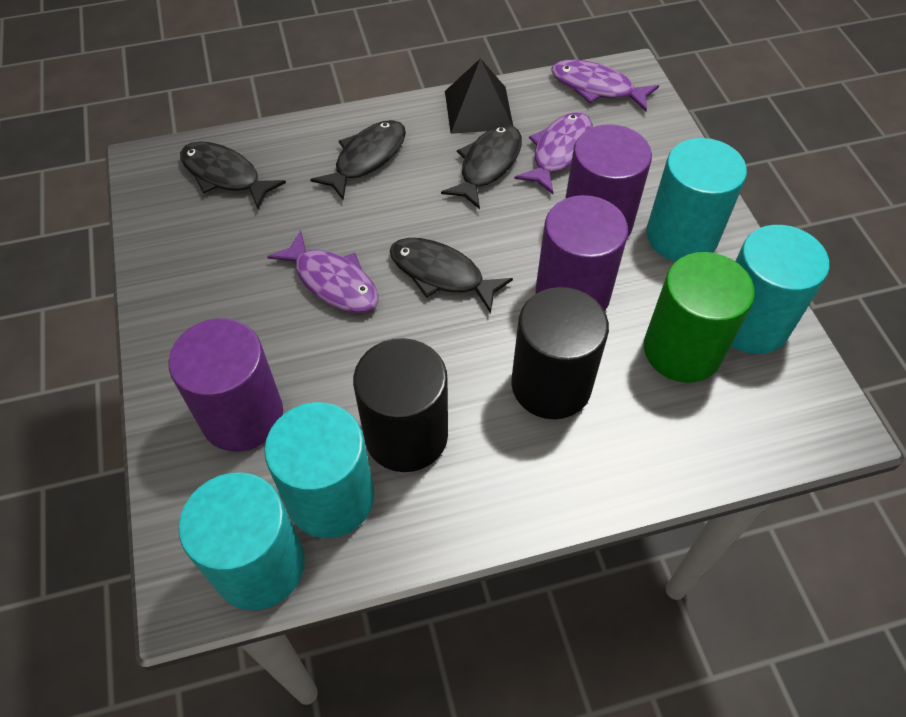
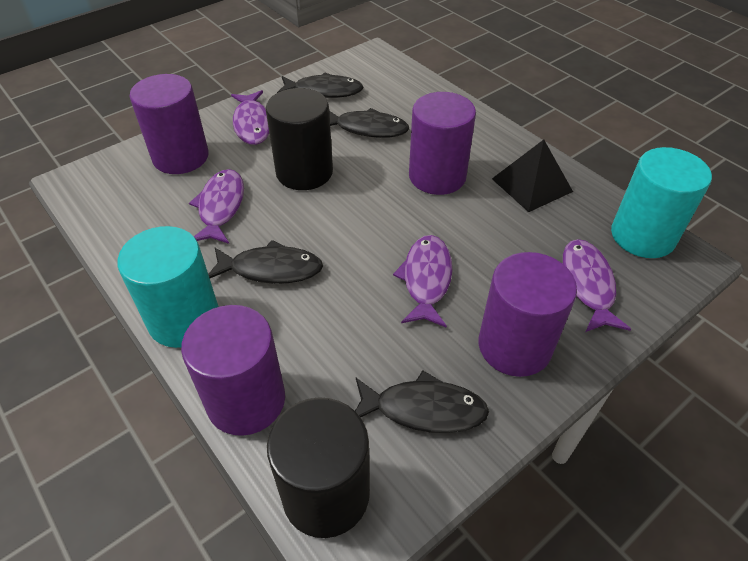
green cylinder: [644,252,755,383] = 1 -> none = 0
purple cylinder: [169,318,283,452] [536,195,628,311] [565,124,652,238] = 3 -> [129,74,209,174] [181,305,285,436] [409,92,476,195] [478,252,577,377] = 4
purple fish: [268,230,378,313] [514,112,593,194] [551,60,659,111] = 3 -> [189,169,244,244] [231,90,269,145] [393,235,452,328] [563,239,631,332] = 4
turquoise cylinder: [179,472,305,610] [264,402,374,538] [646,138,747,262] [731,225,829,354] = 4 -> [117,226,219,348] [611,147,712,258] = 2

